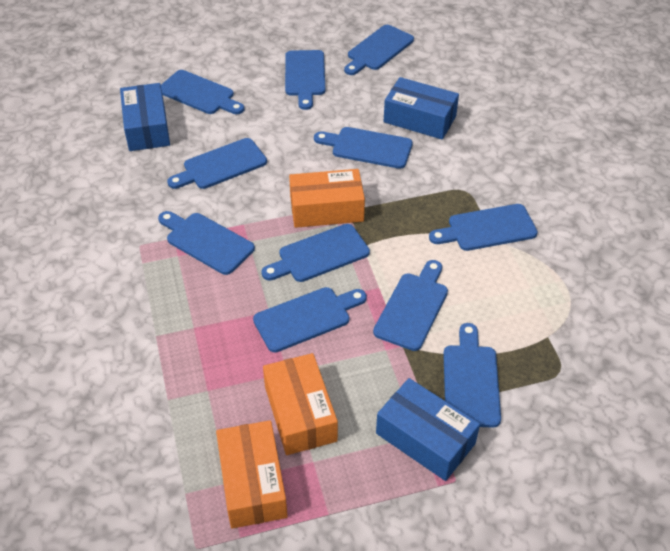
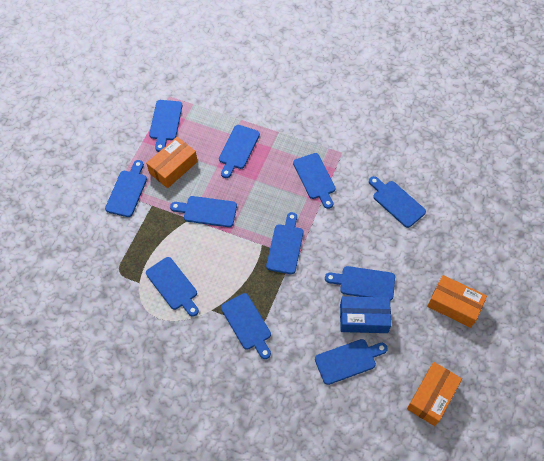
blue box: [120,83,170,151] [376,378,480,481] [384,77,459,140] = 3 -> [340,296,391,333] = 1

